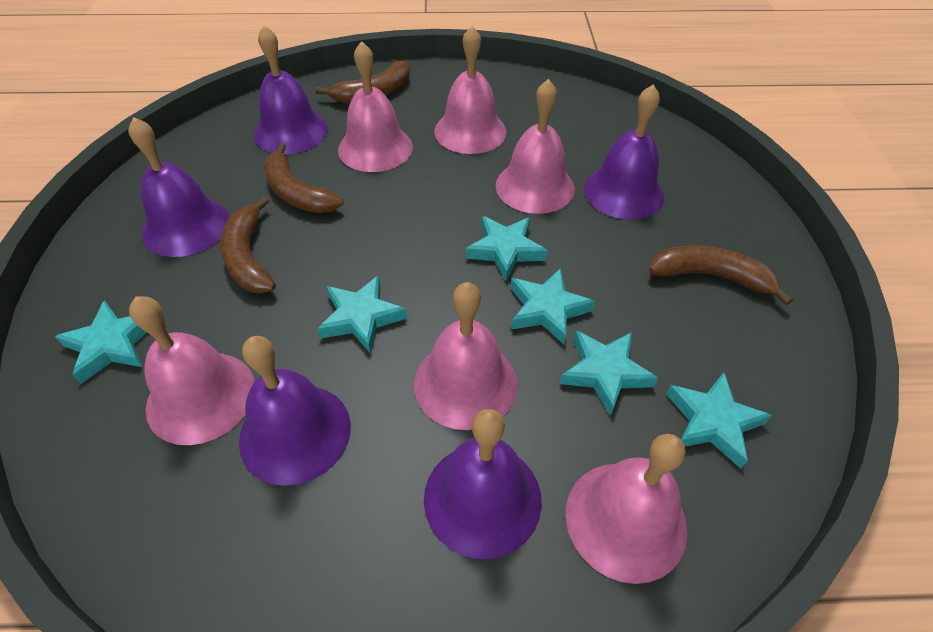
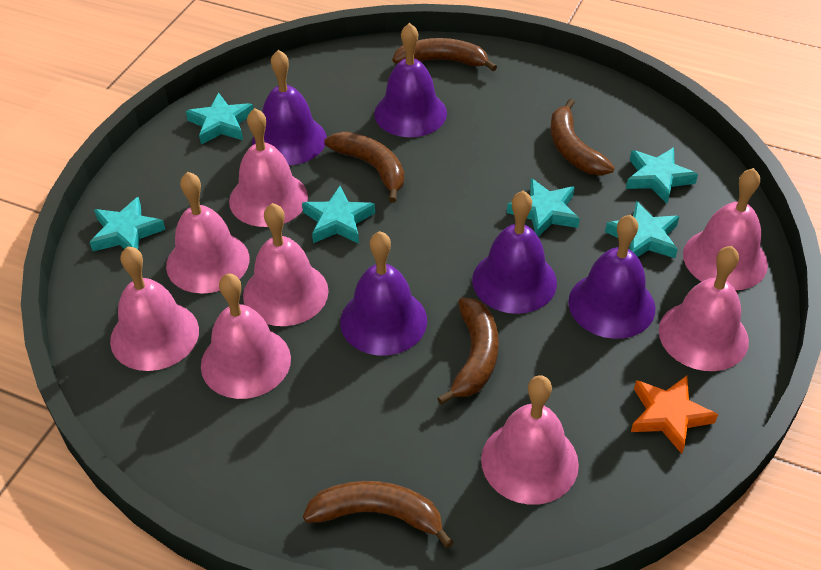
brown banana: [220,196,276,294] [264,143,343,213] [315,61,410,104] [649,245,793,305] = 4 -> [303,481,454,548] [324,132,404,203] [393,38,497,71] [437,298,499,405] [550,99,615,176] = 5
orange star: none = 0 -> [631,376,718,454] = 1
pink bell: [129,296,255,445] [338,41,413,172] [414,282,518,430] [434,26,507,154] [496,79,575,214] [566,434,687,584] = 6 -> [110,247,199,371] [166,172,249,294] [201,273,291,399] [229,108,308,227] [243,203,328,326] [481,375,579,505] [659,246,749,371] [683,168,768,290] = 8

